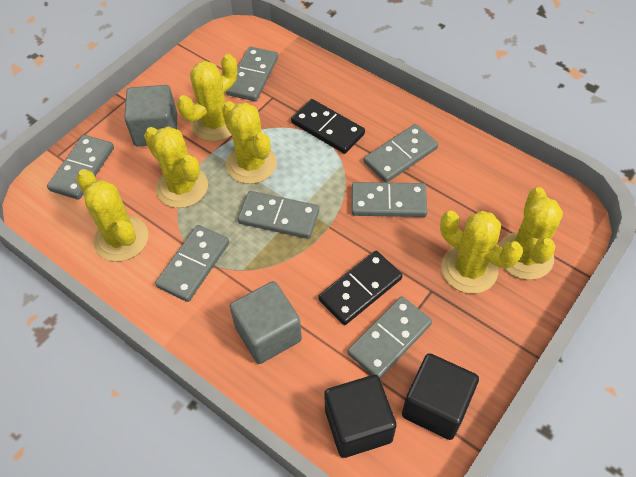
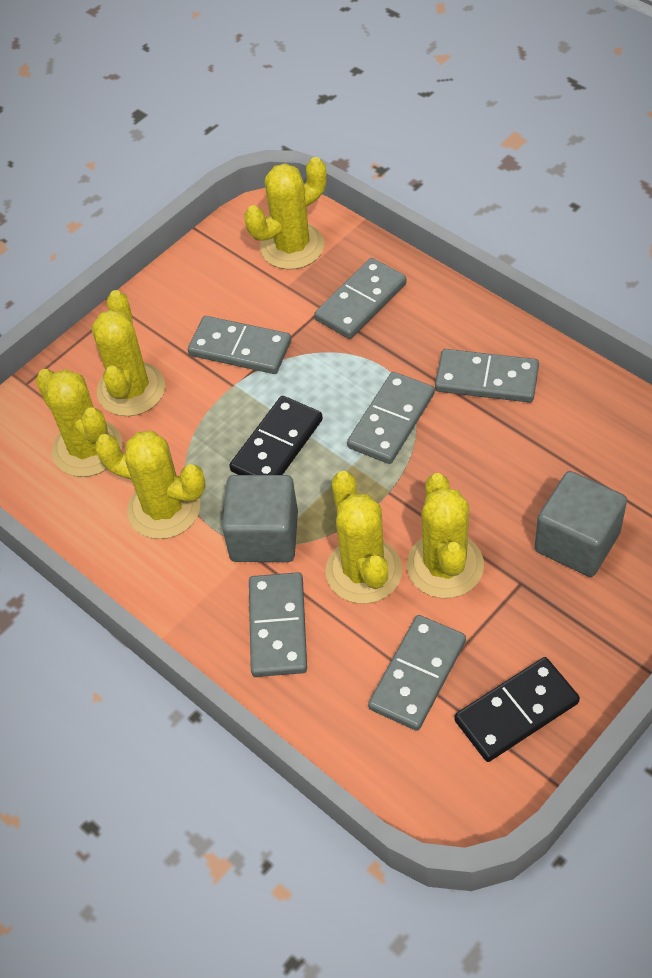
black cube: [324,375,397,458] [402,353,479,440] = 2 -> none = 0
grey domino: [47,135,114,200] [155,225,229,302] [226,47,278,101] [238,191,319,239] [348,296,432,378] [352,182,428,217] [364,124,438,182] = 7 -> [188,316,291,374] [249,572,307,677] [314,258,406,339] [347,372,435,464] [368,615,466,731] [435,349,539,403] = 6

